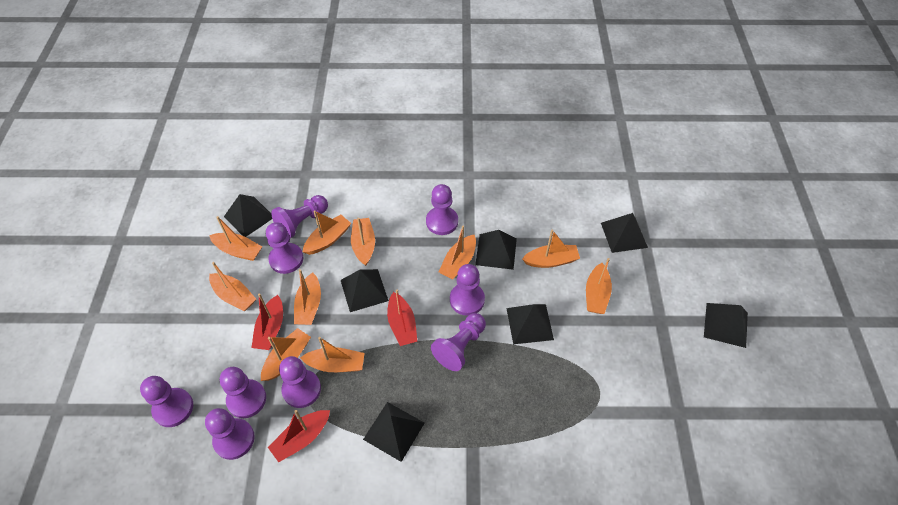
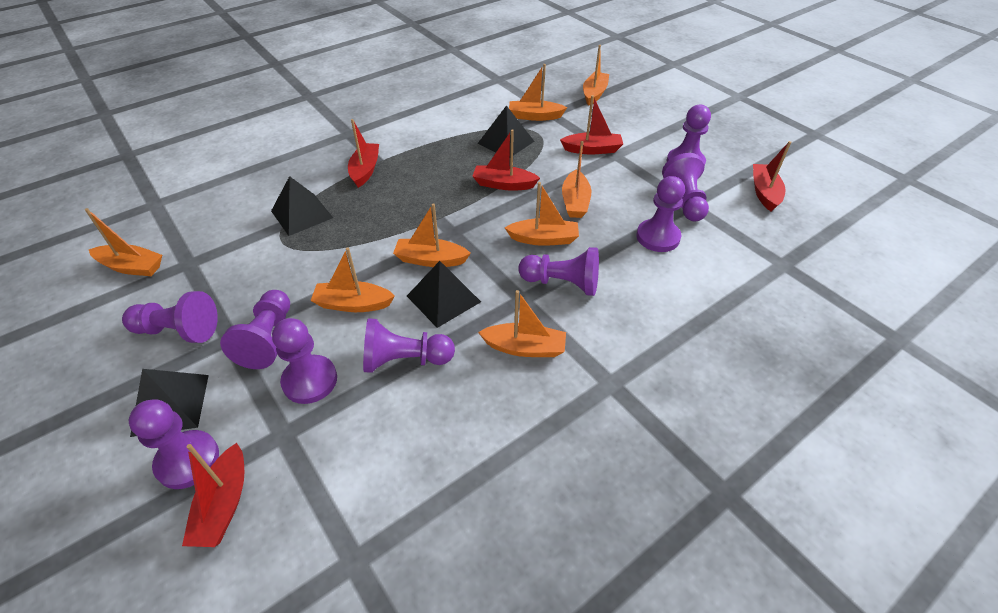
black pyramid: [224,194,272,237] [341,269,389,312] [363,402,425,462] [475,230,517,270] [506,304,554,344] [601,213,648,253] [704,303,748,348] = 7 -> [130,369,209,437] [271,176,333,236] [407,261,481,328] [477,105,534,155] = 4
orange boat: [209,216,262,261] [209,262,256,311] [261,328,311,381] [294,269,321,325] [300,337,365,372] [303,210,351,255] [351,218,375,266] [439,226,476,279] [522,230,580,268] [586,258,612,314] = 10 -> [85,208,162,276] [310,247,395,312] [393,203,471,267] [478,290,566,357] [505,182,579,246] [509,64,567,121] [562,141,591,218] [583,45,609,106] = 8
red boat: [251,293,283,350] [268,410,330,462] [387,289,418,346] = 3 -> [182,443,244,547] [348,119,379,188] [472,129,540,191] [560,95,623,155] [753,141,791,212] = 5

